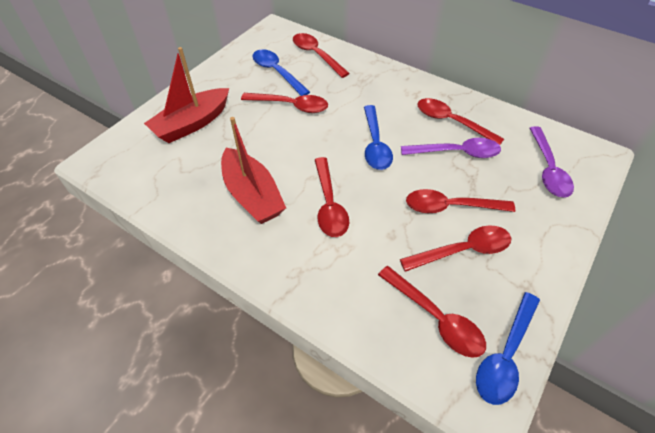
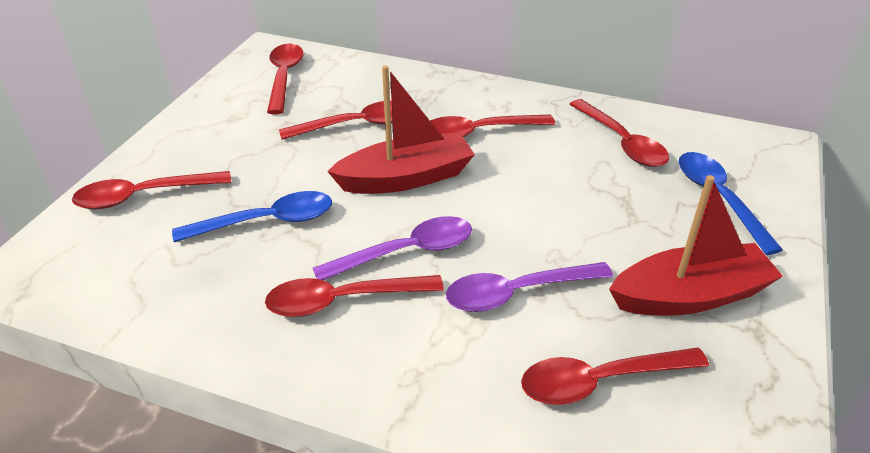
blue spoon: [253,49,310,96] [364,105,393,170] [476,292,540,405] = 3 -> [172,191,332,242] [679,152,783,255] = 2

